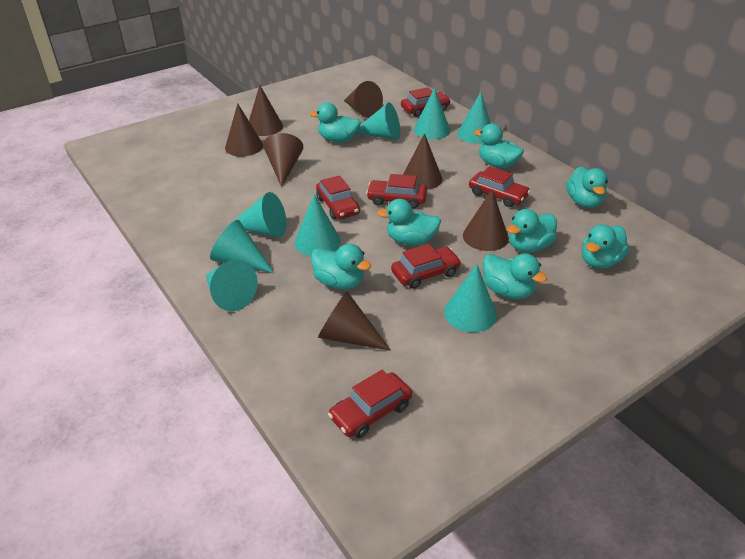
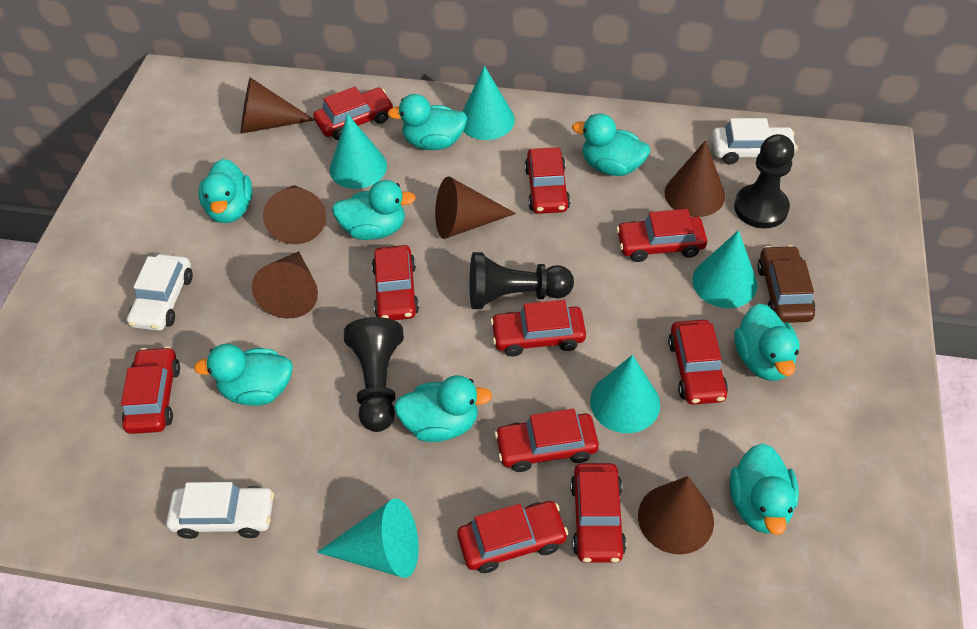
black pawn: none = 0 -> [344,317,404,432] [470,252,574,309] [734,134,795,228] = 3
brown car: none = 0 -> [757,245,816,323] = 1
brown cone: [225,103,263,157] [249,85,283,136] [263,133,303,187] [318,291,391,351] [344,81,383,118] [403,133,442,190] [463,189,509,251] = 7 -> [241,77,314,134] [252,251,318,318] [263,185,326,244] [435,176,516,239] [638,476,714,555] [664,140,725,217] = 6
red car: [316,175,360,220] [328,370,412,438] [366,174,427,209] [391,244,461,289] [401,87,451,117] [469,166,531,207] = 6 -> [121,346,180,434] [313,86,394,140] [372,245,419,320] [457,501,568,573] [491,300,586,356] [495,408,599,472] [525,147,570,214] [570,463,626,563] [616,209,707,262] [668,320,728,405] = 10
turquoise cone: [206,260,258,311] [210,220,274,273] [230,192,286,237] [295,194,341,256] [357,102,400,140] [414,87,450,139] [444,264,497,332] [458,92,491,144] = 8 -> [317,498,419,578] [330,114,387,189] [462,66,515,140] [590,355,660,433] [692,230,757,308] = 5
white car: none = 0 -> [127,254,193,331] [166,482,274,539] [712,118,798,165] = 3

